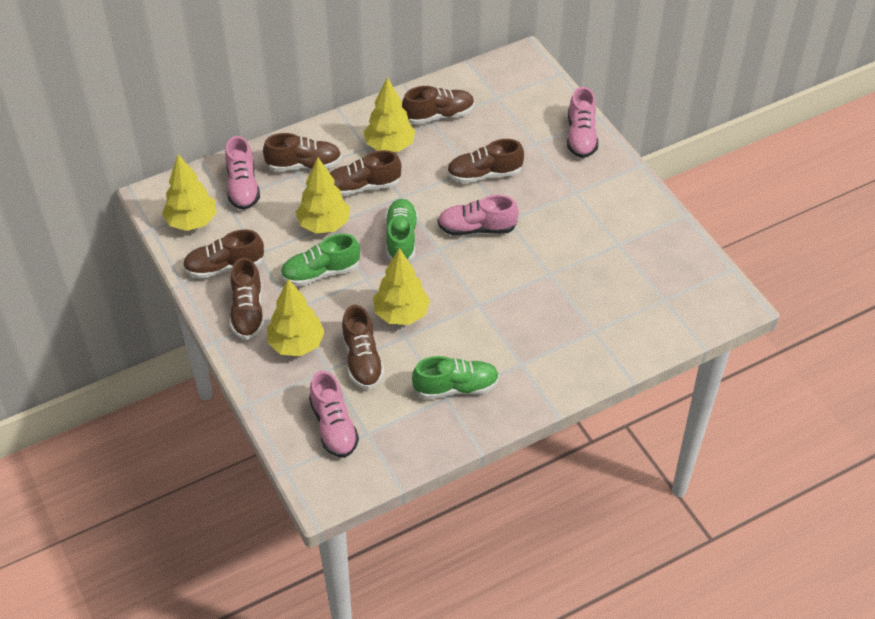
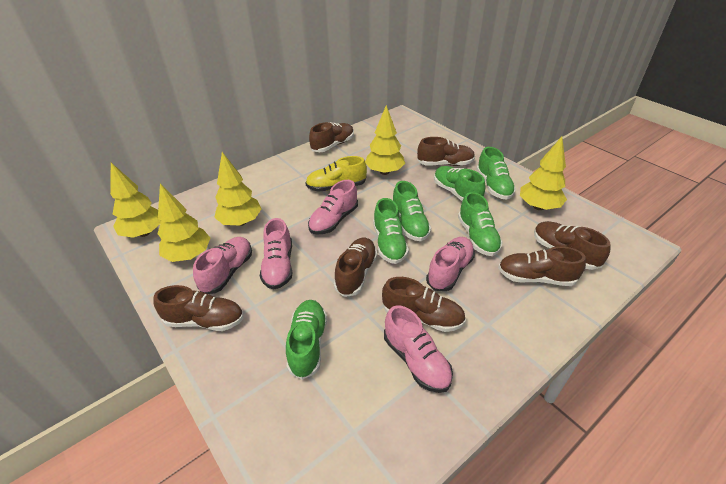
green shoe: [280,234,360,286] [385,199,418,261] [412,356,499,399] = 3 -> [286,300,327,380] [373,198,409,264] [393,181,431,241] [434,166,485,201] [458,192,503,256] [476,147,516,200] = 6
pink shoe: [225,136,260,210] [309,371,359,458] [438,195,519,236] [567,87,598,158] = 4 -> [193,237,252,294] [260,218,293,289] [308,180,358,234] [384,305,453,393] [426,237,475,291] = 5
yellow shoe: none = 0 -> [305,156,367,192] = 1

